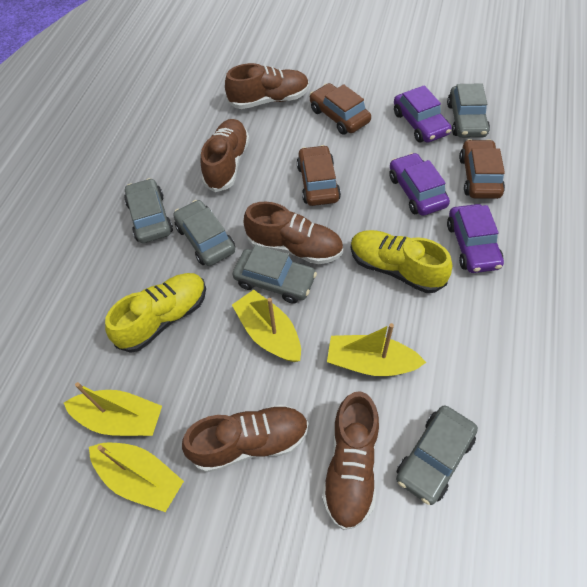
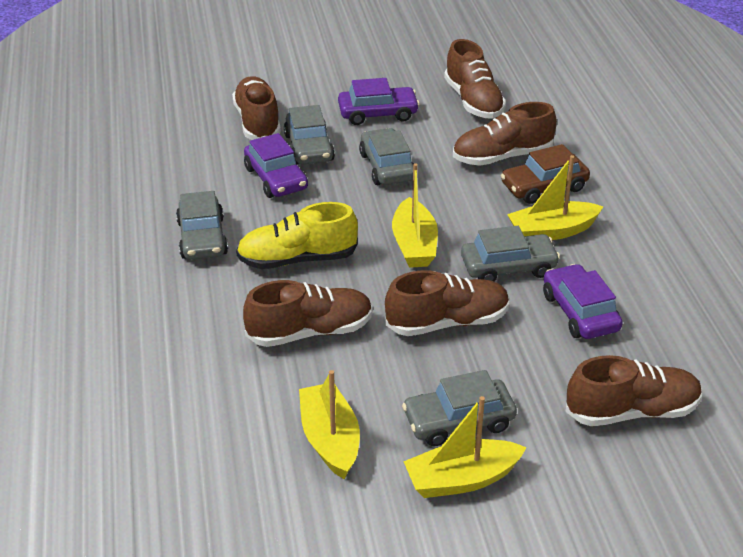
brown car: [297,145,341,206] [310,83,371,135] [459,139,505,199] = 3 -> [501,144,590,204] = 1
brown shoe: [182,404,309,473] [200,119,250,192] [225,63,309,109] [243,202,343,264] [322,391,379,530] = 5 -> [232,76,281,140] [243,280,373,347] [385,270,510,336] [444,39,506,119] [453,102,557,166] [566,355,702,426] = 6
yellow shoe: [105,273,206,353] [351,230,452,293] = 2 -> [236,202,358,269] = 1

